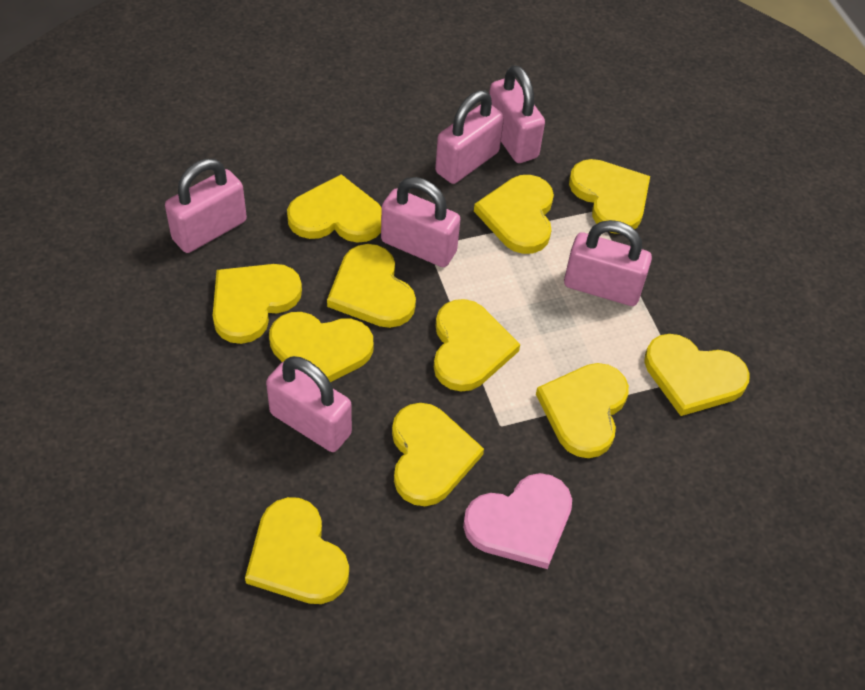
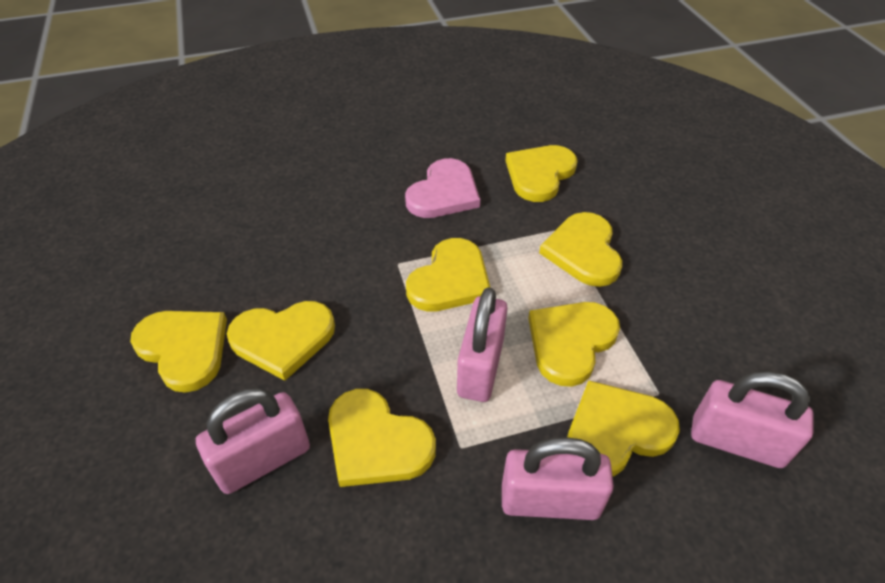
pink padlock: [165,159,247,253] [266,356,352,452] [381,177,460,267] [435,90,504,184] [489,65,545,163] [564,220,652,306] = 6 -> [196,388,310,494] [457,287,508,402] [502,437,614,520] [691,371,814,468] = 4
yellow heart: [213,264,302,344] [245,497,349,604] [269,312,373,382] [287,174,382,243] [327,244,416,328] [392,403,484,506] [434,299,520,391] [474,175,554,254] [536,363,629,458] [569,159,650,234] [644,334,750,416] = 11 -> [130,311,227,393] [227,301,335,381] [328,389,436,487] [406,238,491,312] [505,145,578,202] [528,302,620,387] [539,212,622,287] [567,380,680,477] = 8

